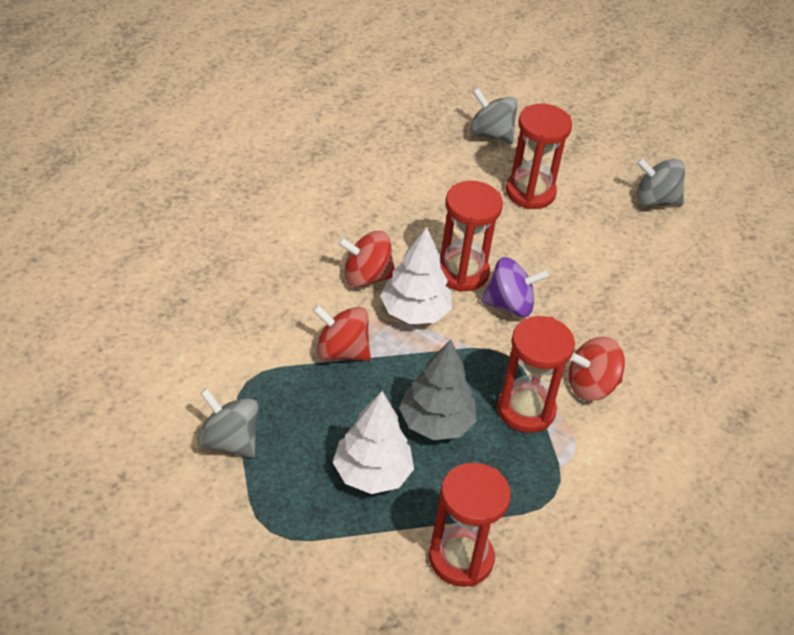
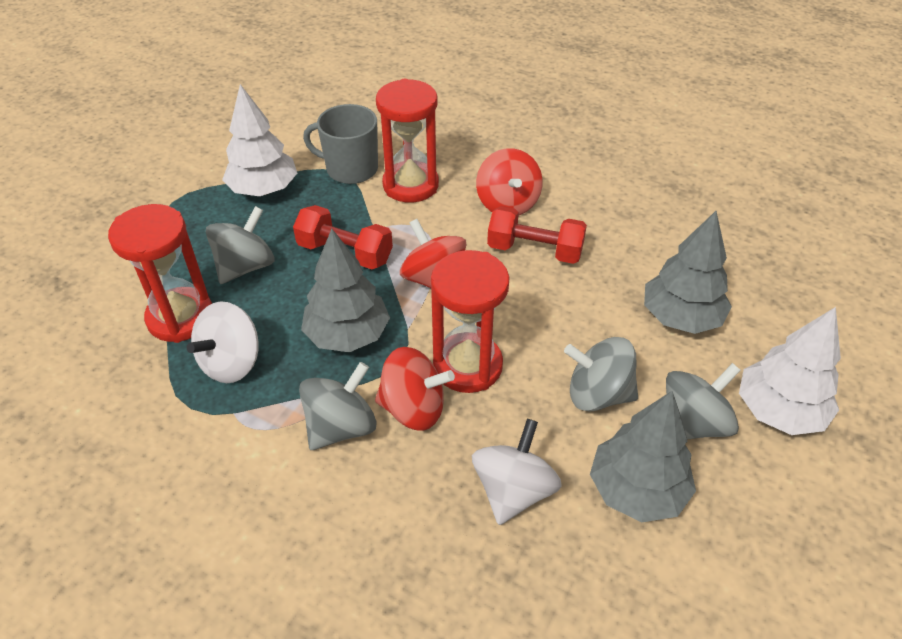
grey mug: none = 0 -> [303,104,378,184] = 1
grey spinning top: [197,388,259,458] [469,88,518,144] [636,158,685,206] = 3 -> [206,206,274,284] [299,362,377,450] [564,337,638,412] [666,363,741,440] = 4
grey tree: [399,339,477,440] = 1 -> [301,229,390,352] [590,391,696,522] [644,211,732,334] = 3
purple spinning top: [481,257,549,317] = 1 -> none = 0
red dumbbell: none = 0 -> [293,205,393,269] [487,206,587,264] = 2
red hourglass: [429,463,511,587] [440,181,503,292] [497,316,575,433] [506,104,572,209] = 4 -> [108,204,212,343] [376,79,439,203] [431,250,510,393] = 3
white spinning top: none = 0 -> [187,302,259,383] [472,419,562,525] = 2

